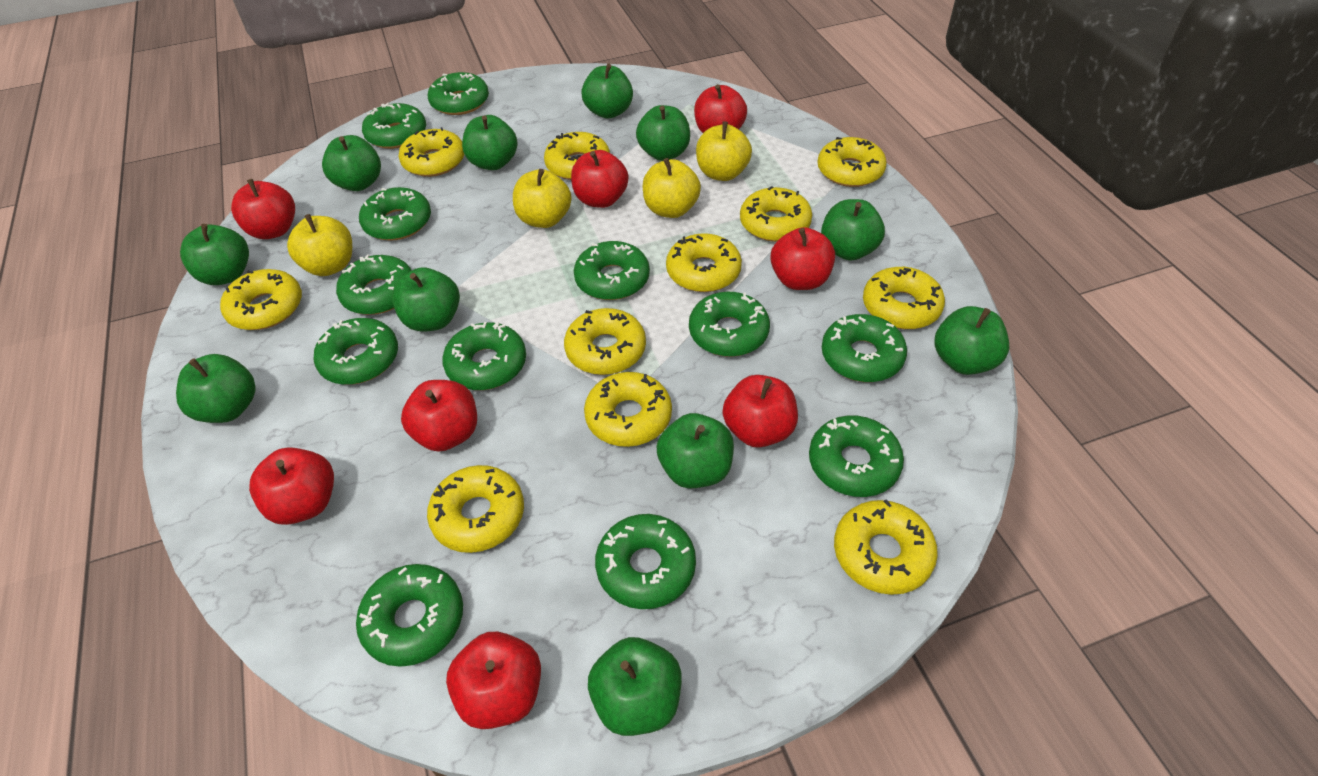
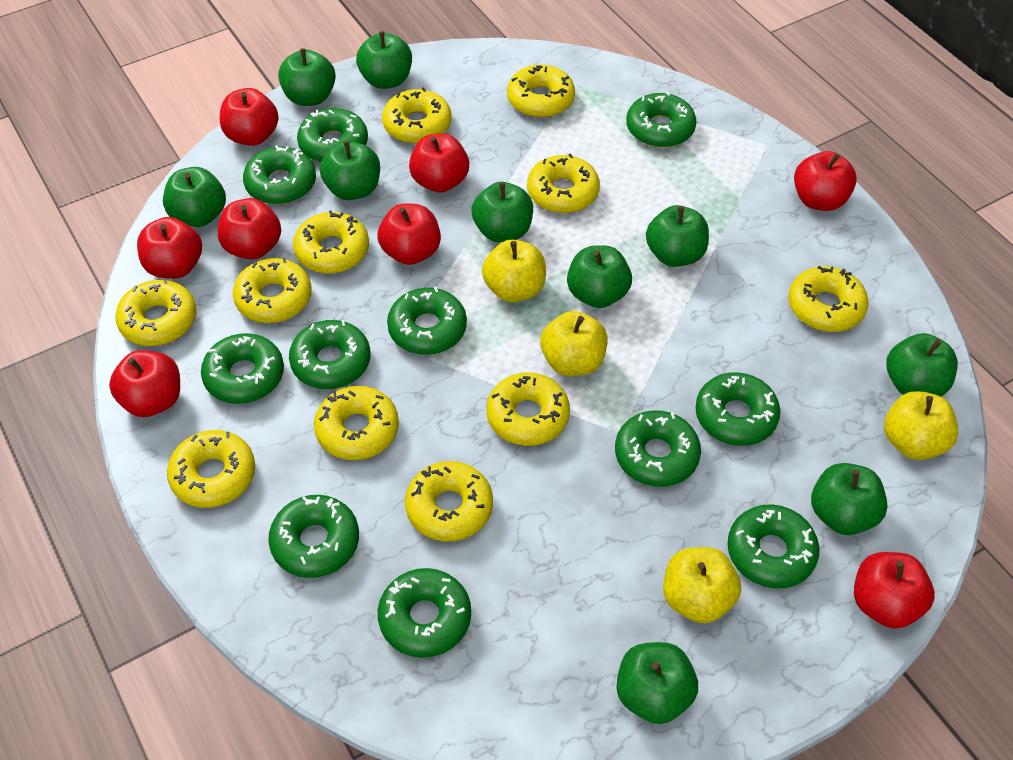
green apple: [176,354,256,423] [180,224,249,285] [322,135,381,191] [392,268,460,332] [462,115,518,170] [581,64,633,119] [588,637,682,736] [636,105,690,161] [657,413,734,488] [821,199,885,261] [934,306,1009,375] = 11 -> [163,167,226,227] [278,48,336,106] [320,141,380,200] [356,31,412,89] [471,182,533,242] [567,245,632,308] [616,642,698,724] [646,205,709,267] [811,463,888,535] [886,333,958,396] = 10
green donut: [313,318,398,385] [336,255,412,315] [356,564,463,667] [359,187,431,241] [362,102,426,149] [428,72,489,115] [442,322,526,390] [574,241,650,300] [595,514,696,609] [689,292,770,357] [809,415,904,497] [822,314,907,382] = 12 -> [201,333,284,404] [243,145,316,204] [268,495,359,578] [289,320,371,389] [297,108,368,162] [378,568,471,658] [387,287,467,355] [615,410,701,487] [626,91,696,148] [695,372,780,446] [727,505,820,588] = 11

